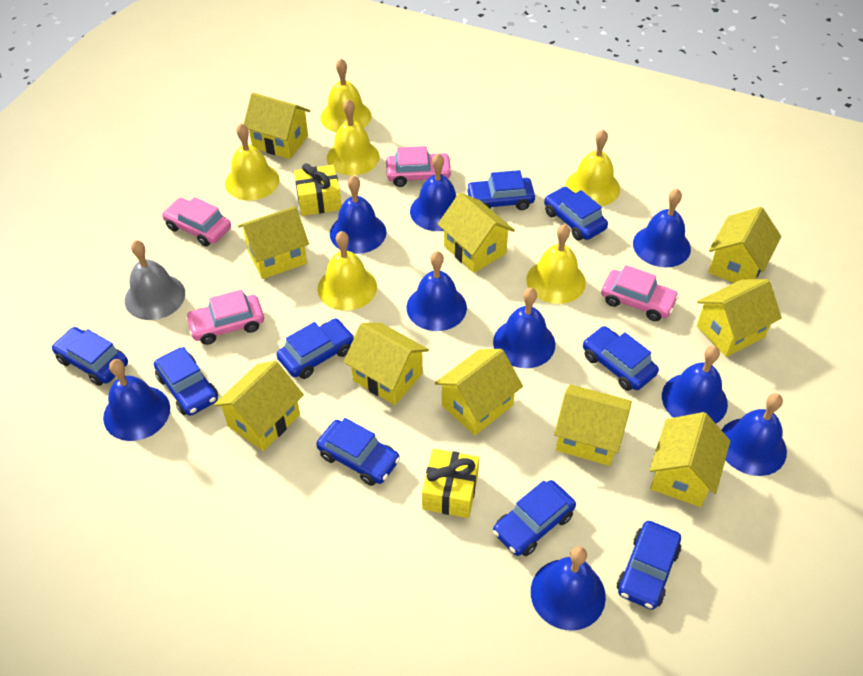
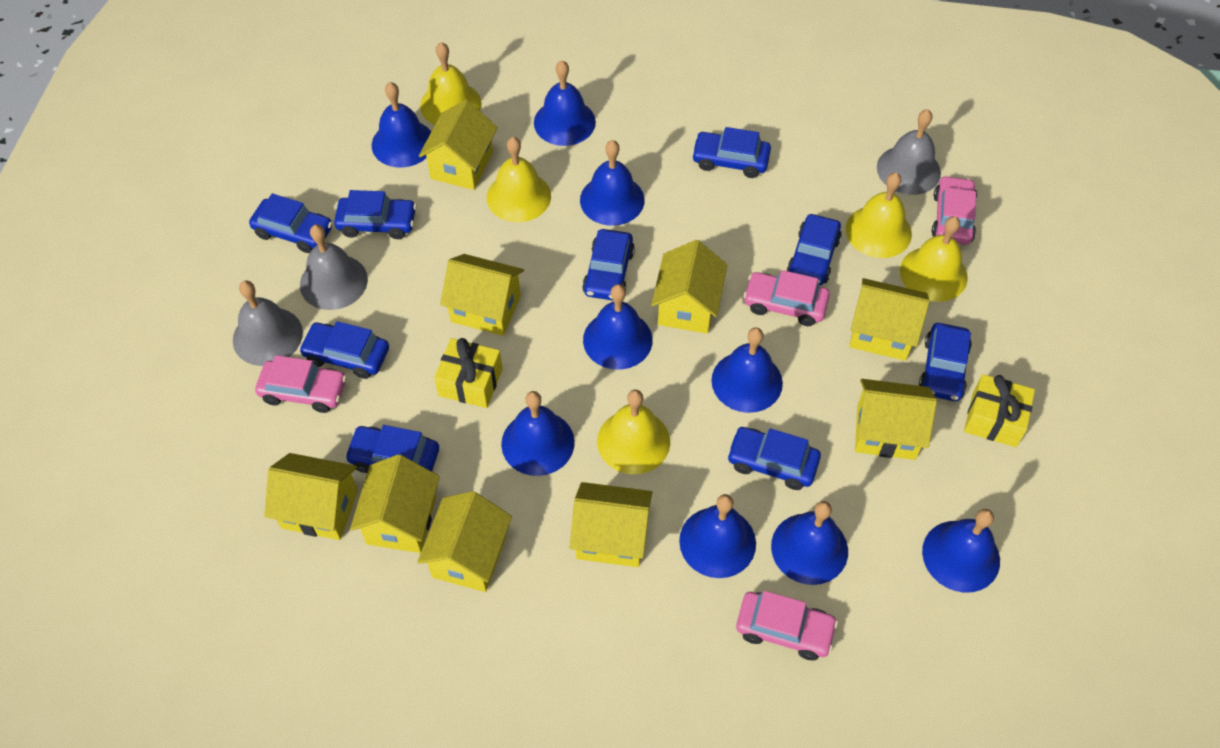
grey bell: [125,240,185,320] = 1 -> [233,281,303,366] [300,224,368,310] [877,109,941,195] = 3
yellow bell: [225,124,280,201] [318,231,377,311] [321,59,371,133] [327,99,380,175] [526,224,586,304] [566,130,620,206] = 6 -> [420,42,482,125] [487,137,551,222] [597,390,670,474] [846,173,912,258] [900,216,968,302] = 5
yellow house: [214,361,304,451] [238,206,309,279] [243,93,310,159] [344,323,429,405] [435,349,523,435] [438,193,515,273] [554,384,632,466] [649,412,730,507] [697,279,782,357] [708,207,781,283] = 10 -> [264,453,358,540] [350,454,440,553] [417,491,512,592] [419,99,498,190] [440,254,524,336] [570,482,652,567] [651,240,727,334] [849,278,930,361] [855,379,937,460] = 9

